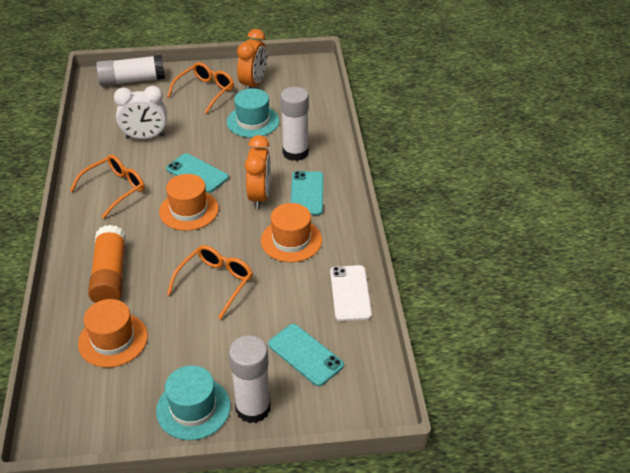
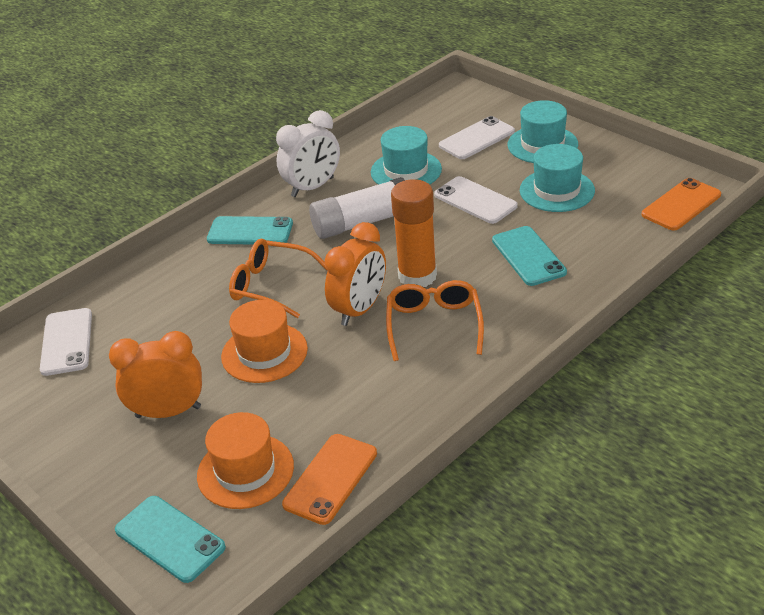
orange glasses: [70,155,145,219] [167,62,234,114] [167,245,253,319] = 3 -> [229,239,327,318] [386,280,484,361] = 2
orange hat: [78,299,148,367] [159,174,219,231] [261,203,322,262] = 3 -> [197,412,294,509] [221,300,308,383] = 2
orange phone: none = 0 -> [282,434,377,525] [641,178,721,231] = 2
turquoise hat: [156,365,230,440] [227,88,279,138] = 2 -> [371,126,442,185] [508,100,578,163] [520,144,595,212] = 3
white glue stick: [96,55,165,86] [229,335,271,423] [280,87,309,161] = 3 -> [309,177,405,239] = 1
white phone: [330,265,372,321] = 1 -> [40,308,92,376] [434,176,518,224] [439,116,515,159] = 3

